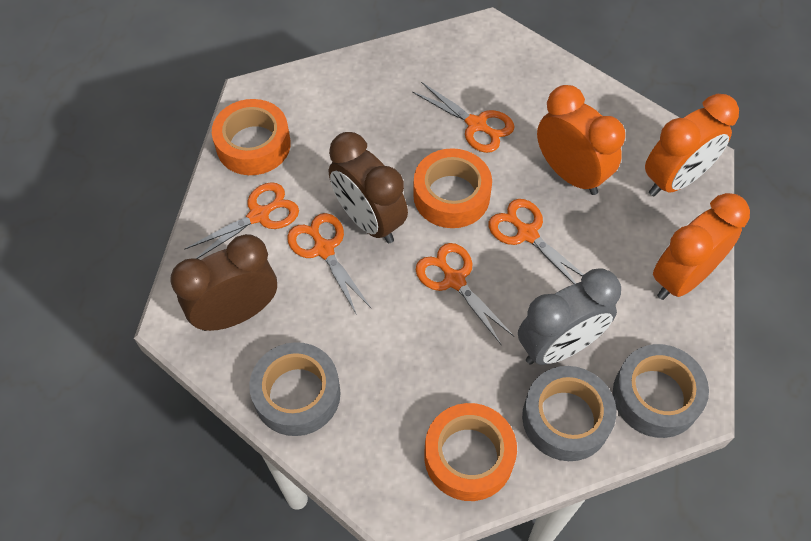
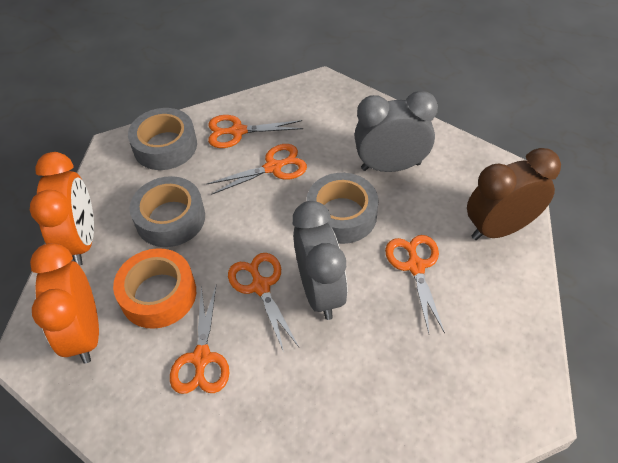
brown clock: [170,234,277,331] [329,132,408,243] = 2 -> [467,148,561,240] = 1
grey clock: [518,268,621,365] = 1 -> [293,201,348,320] [354,91,438,172] = 2
orange clock: [537,85,625,195] [645,94,739,196] [653,193,750,300] = 3 -> [30,152,94,266] [30,243,99,364] = 2
orange tape: [212,99,291,175] [413,148,492,228] [424,403,517,501] = 3 -> [113,248,196,329] = 1

